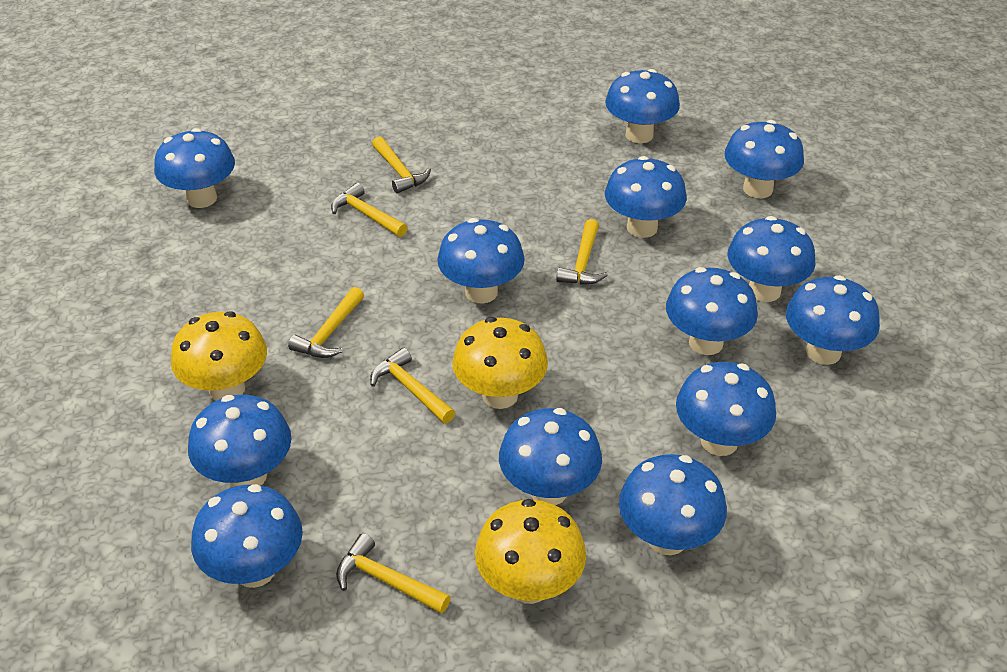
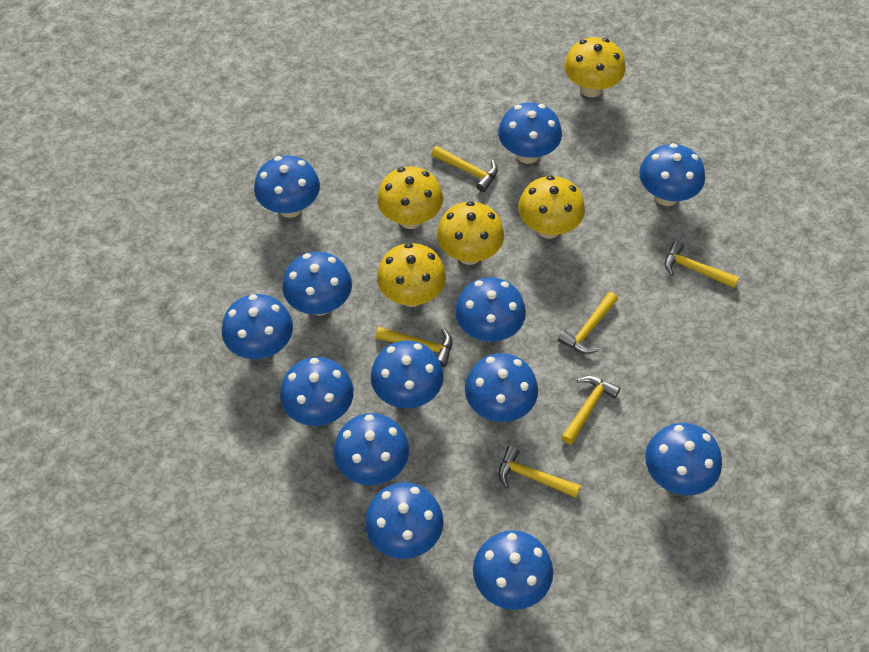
yellow mushroom: [171,311,267,401] [452,317,548,409] [475,499,586,604] = 3 -> [377,167,443,229] [377,243,446,307] [437,201,504,265] [518,176,585,239] [564,37,625,97] = 5

